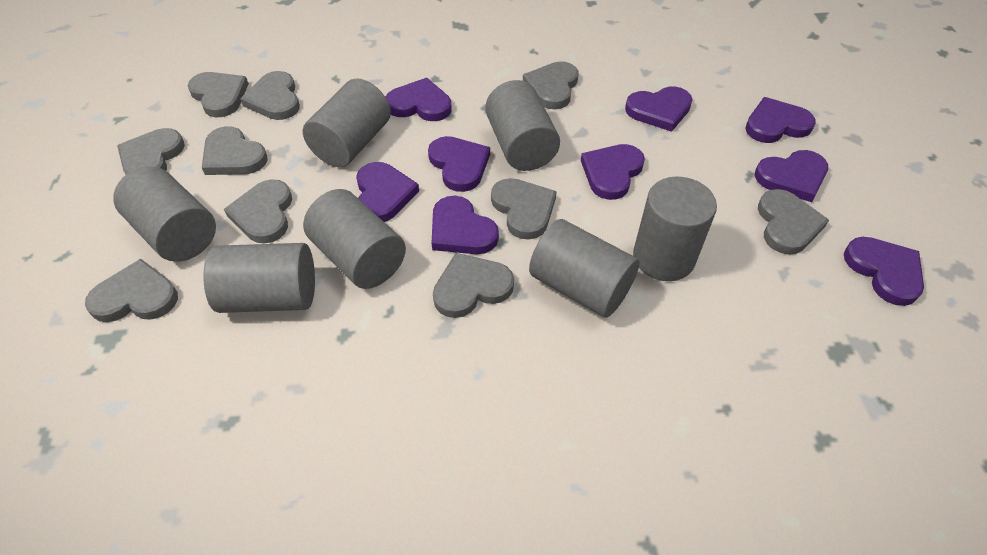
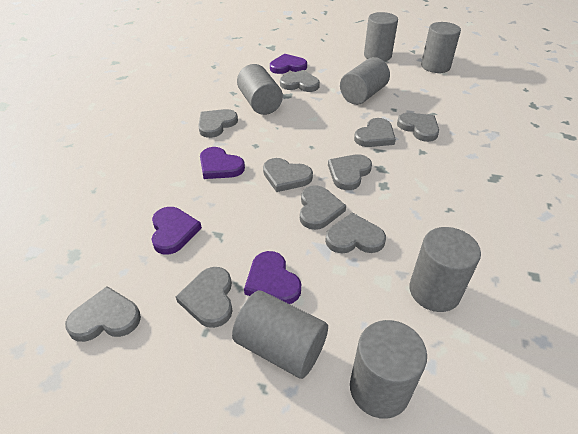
purple heart: [356,162,419,222] [385,78,452,121] [428,136,490,192] [432,196,499,254] [581,144,645,200] [625,87,692,132] [745,97,816,143] [755,150,828,202] [844,237,924,306] = 9 -> [151,207,202,254] [200,147,245,179] [244,251,301,304] [270,54,307,74] = 4

